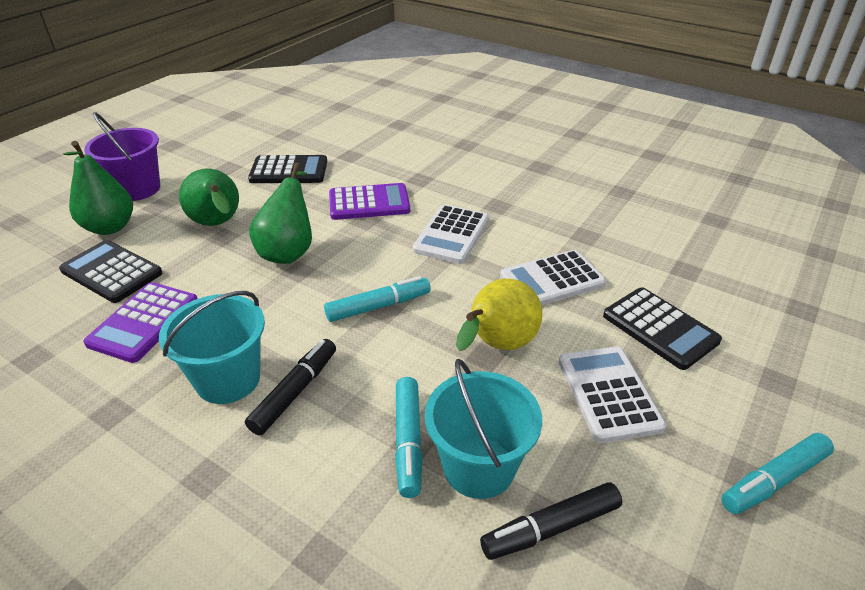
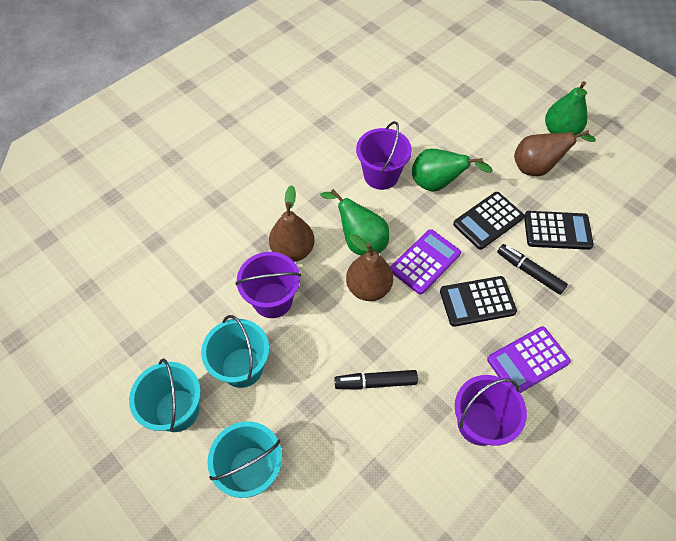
brown pear: none = 0 -> [269,185,315,262] [346,234,393,301] [514,130,596,176] = 3
purple bucket: [84,112,160,201] = 1 -> [236,252,301,318] [356,121,412,190] [455,375,527,446] = 3
turquoise bucket: [159,291,265,404] [425,359,542,499] = 2 -> [129,358,201,432] [201,315,269,388] [207,421,282,498] = 3
turquoise marker: [324,276,431,322] [395,377,423,498] [721,433,834,514] = 3 -> none = 0
white calculator: [413,205,489,264] [500,250,606,306] [559,347,666,443] = 3 -> none = 0
yellow pear: [456,278,542,351] = 1 -> none = 0

